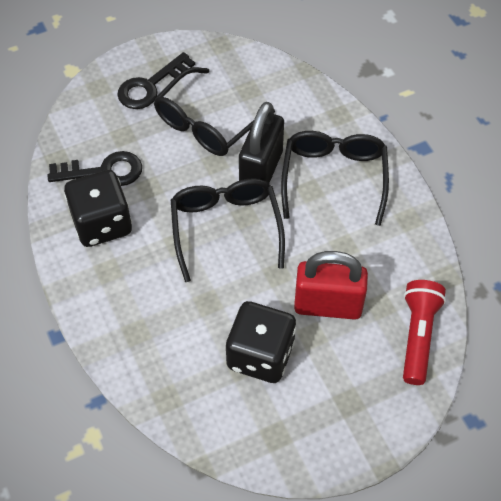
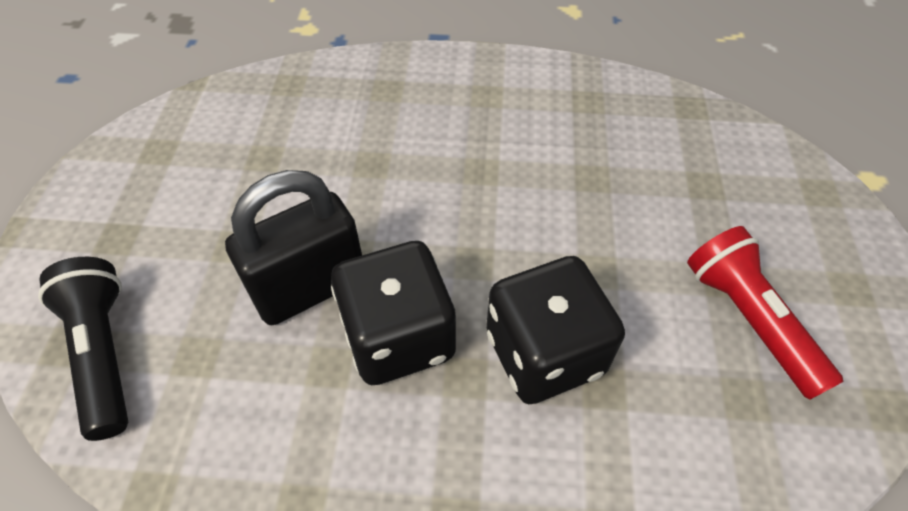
black flashlight: none = 0 -> [38,257,128,441] = 1
black glasses: [154,67,275,156] [171,178,285,282] [281,131,389,226] = 3 -> none = 0
black key: [48,151,142,186] [117,52,195,109] = 2 -> none = 0
red padlock: [294,251,368,320] = 1 -> none = 0

